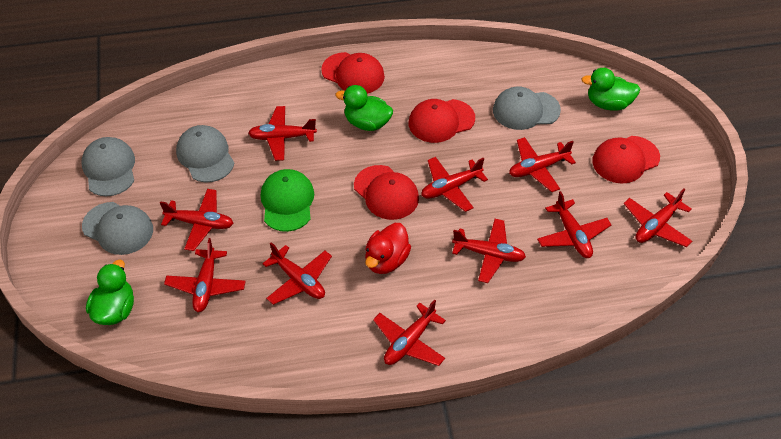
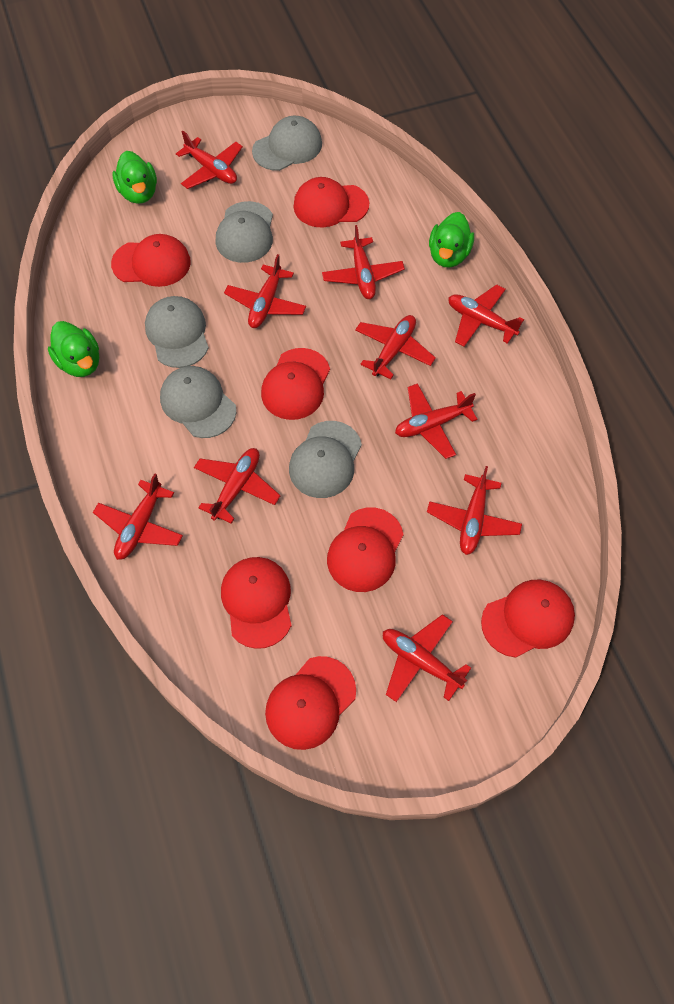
green cap: [261,169,314,232] = 1 -> none = 0
grey cap: [81,137,135,197] [82,202,153,255] [176,125,234,183] [493,87,561,130] = 4 -> [145,296,209,368] [160,366,236,438] [216,201,273,263] [252,116,322,171] [289,421,362,498] = 5
red cap: [321,52,385,94] [354,165,419,220] [409,99,475,143] [592,136,660,184] = 4 -> [111,234,191,287] [221,557,292,649] [261,348,330,420] [265,656,356,750] [293,177,369,228] [327,508,404,592] [481,580,575,658] = 7
red duck: [365,223,411,274] = 1 -> none = 0

